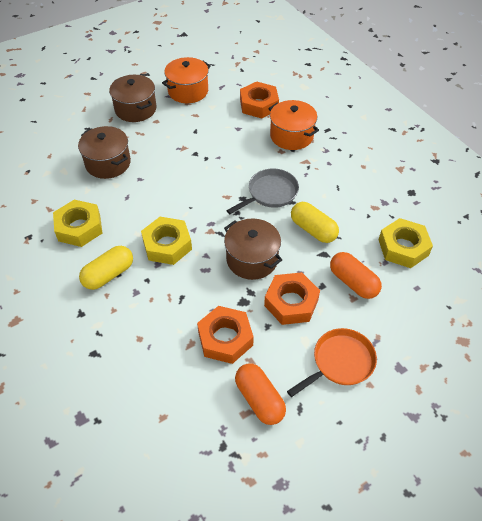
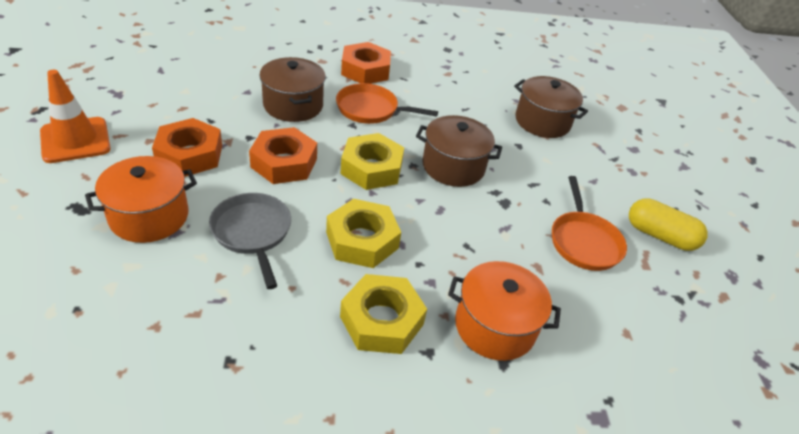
orange capsule: [235,363,286,425] [330,252,382,299] = 2 -> none = 0
orange pan: [287,328,377,397] = 1 -> [336,83,438,124] [552,176,627,271] = 2
orange traffic cone: none = 0 -> [40,70,111,163] = 1
yellow capsule: [79,246,133,290] [291,202,339,243] = 2 -> [629,198,708,251] = 1

